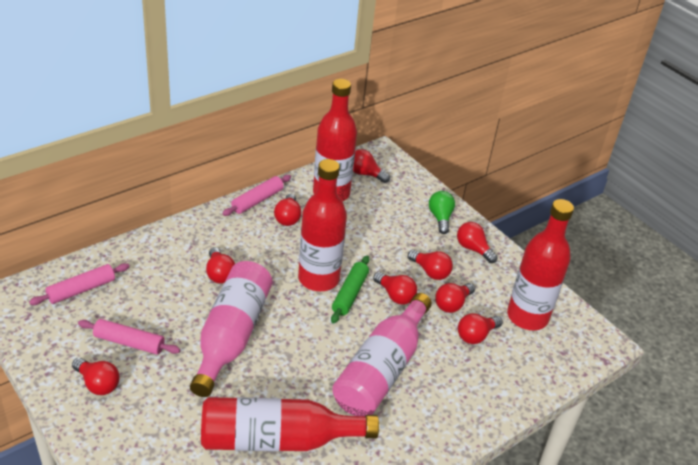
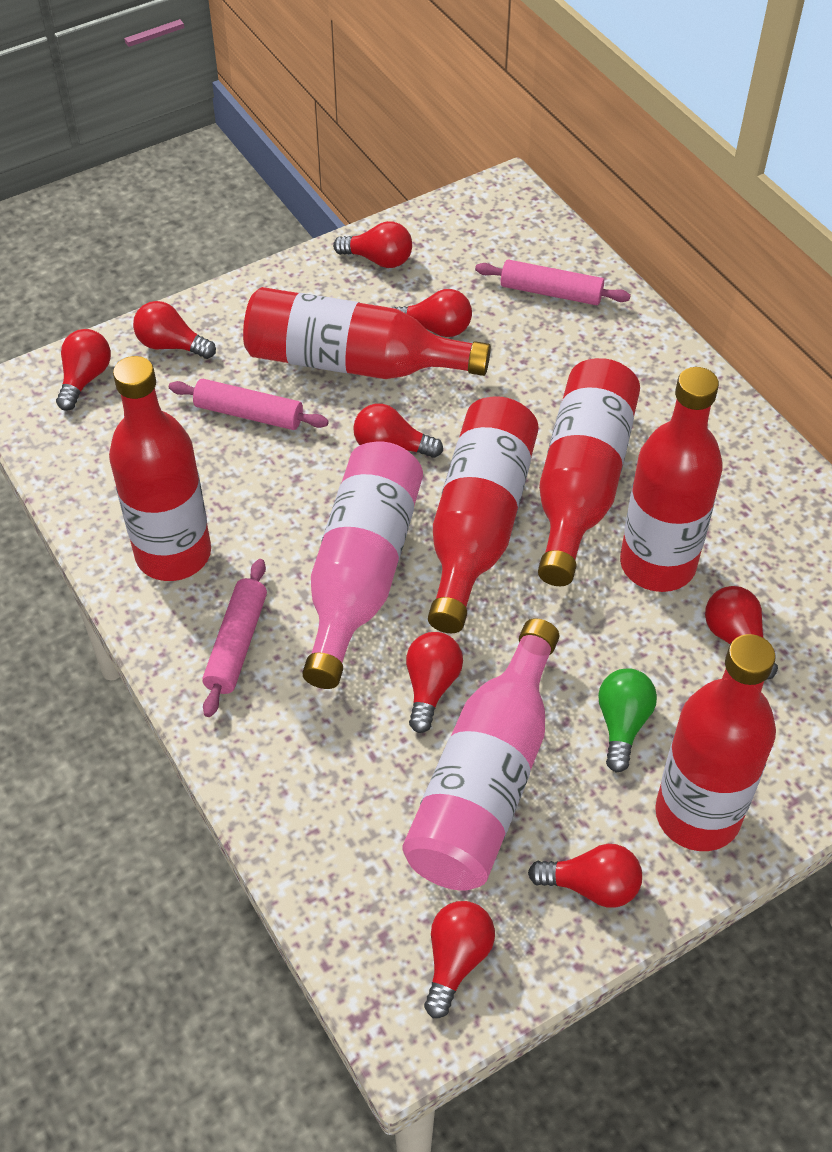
green rolling pin: [331,256,369,324] = 1 -> none = 0
red bottle: [201,397,379,451] [298,159,347,291] [313,79,357,201] [507,199,574,330] = 4 -> [109,356,211,581] [243,287,491,379] [428,397,539,633] [538,358,640,586] [620,367,723,592] [655,634,776,851] = 6

